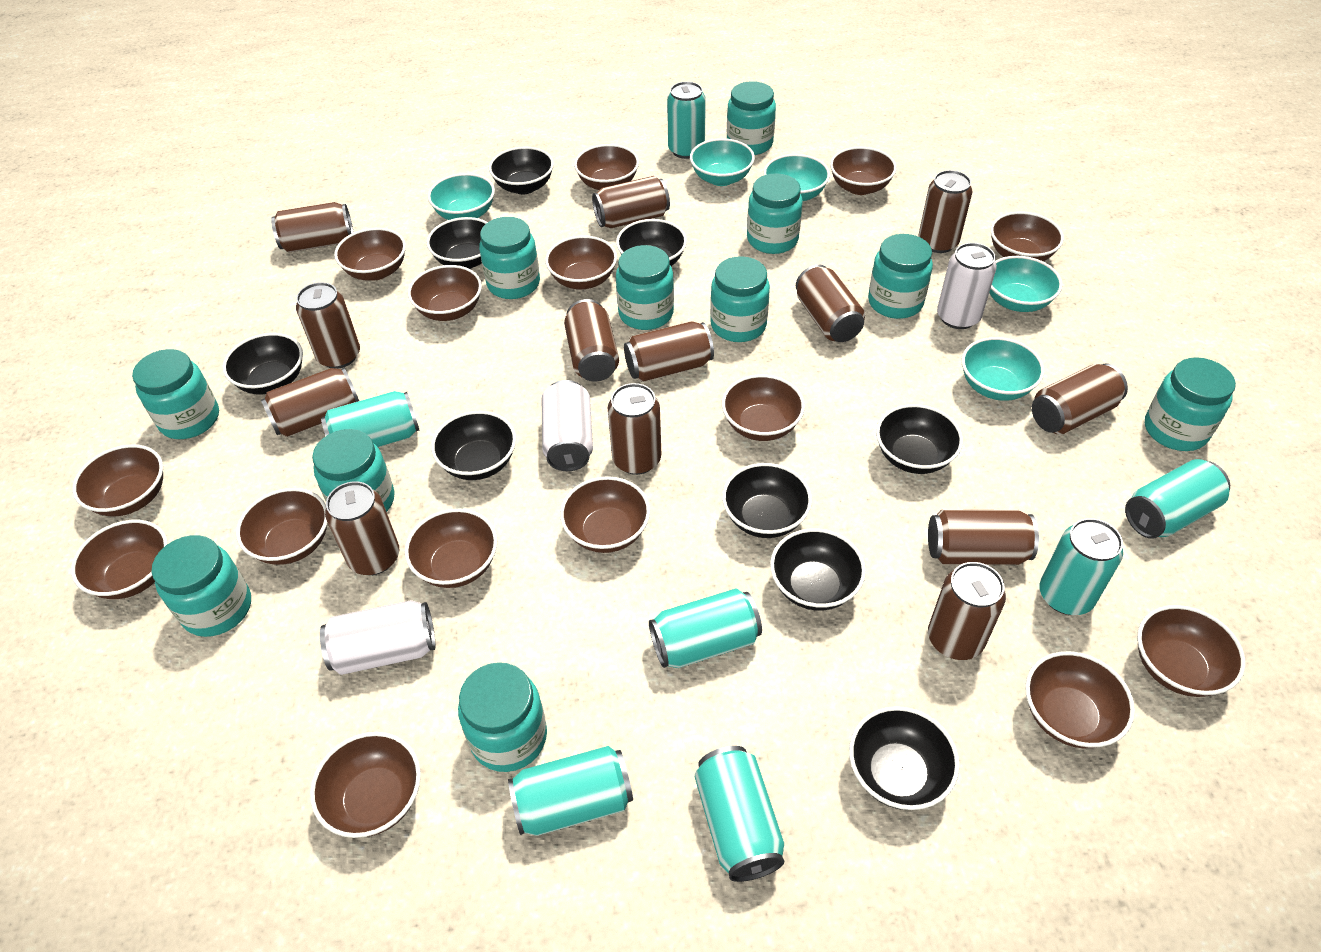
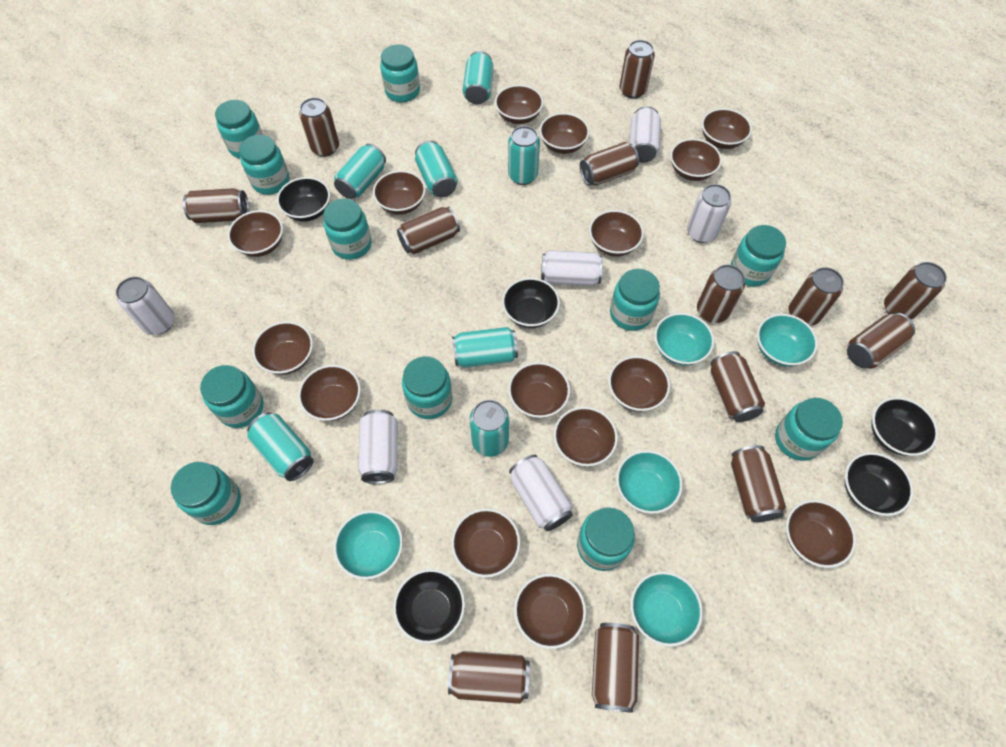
black bowl: [223,333,303,395] [427,217,488,269] [431,411,516,480] [489,147,554,194] [616,219,687,266] [722,463,812,538] [770,528,866,611] [849,706,960,810] [876,404,963,474] = 9 -> [277,177,330,222] [393,569,465,644] [502,278,560,328] [844,452,913,516] [871,397,938,456] = 5
white can: [320,600,435,675] [542,380,593,471] [937,243,997,329] = 3 -> [116,277,175,335] [358,410,398,484] [509,455,573,531] [541,250,603,286] [629,106,661,163] [687,184,731,243] = 6

